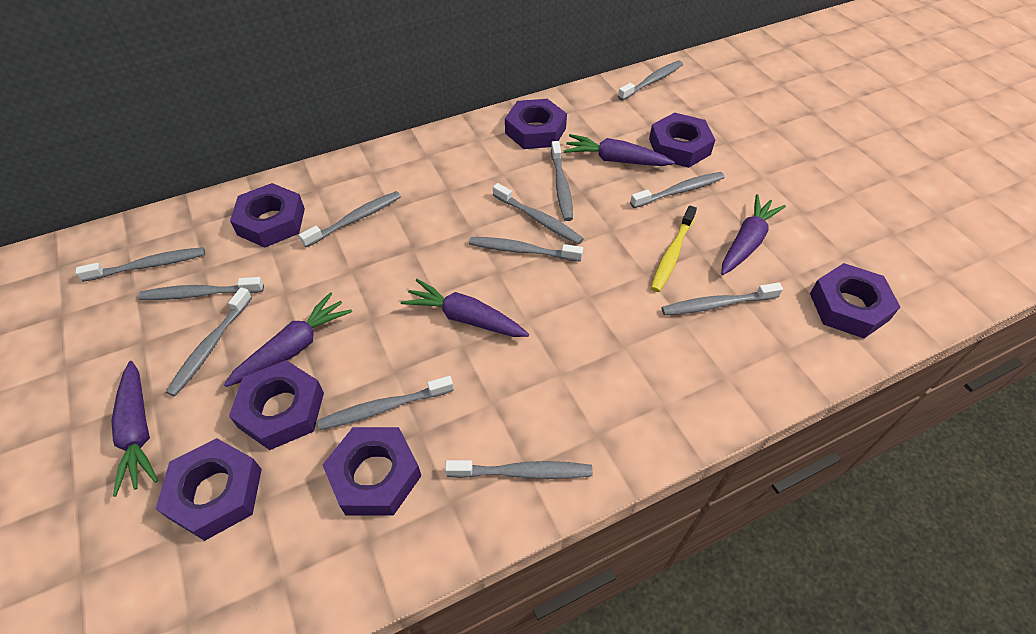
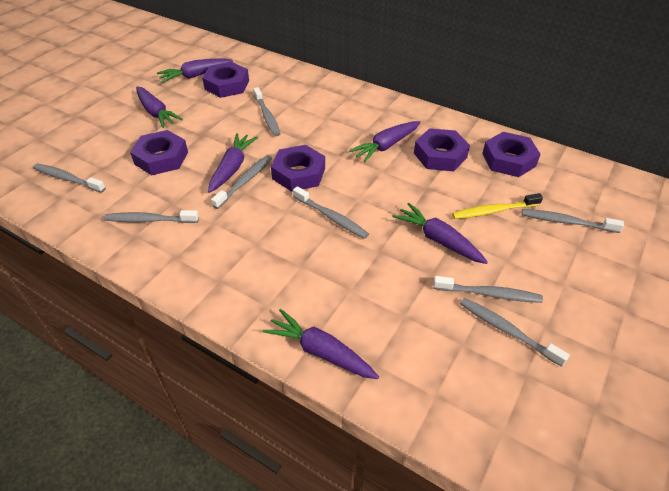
grey toothbrush: [75,247,205,282] [139,277,264,300] [166,287,252,396] [299,191,401,247] [317,376,454,430] [445,460,593,479] [469,237,583,262] [493,183,584,245] [551,141,573,221] [618,61,683,101] [630,172,725,208] [662,283,783,315] = 12 -> [33,163,106,193] [104,210,199,223] [211,155,272,209] [253,87,280,136] [293,186,369,239] [434,276,543,303] [460,298,570,367] [521,209,624,233] = 8
purple carrot: [111,361,158,496] [224,292,352,387] [401,279,529,337] [564,134,675,166] [721,194,786,275] = 5 -> [136,86,183,128] [157,58,233,83] [208,133,258,193] [262,309,379,379] [349,121,421,163] [393,203,488,264] = 6
purple nut: [156,438,262,541] [229,360,324,450] [230,183,305,248] [323,427,421,516] [505,99,567,149] [649,112,715,168] [810,263,900,338] = 7 -> [130,130,188,175] [202,62,249,98] [271,145,325,192] [414,128,470,171] [482,132,541,177] = 5

